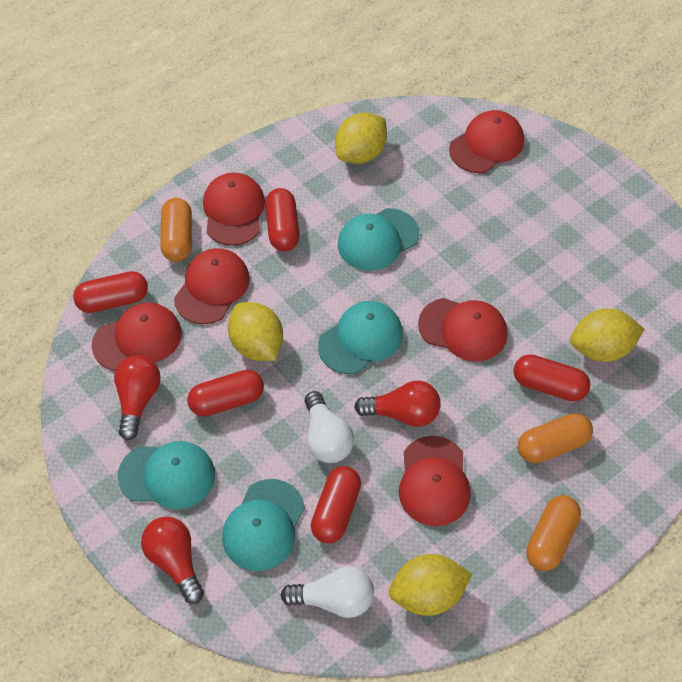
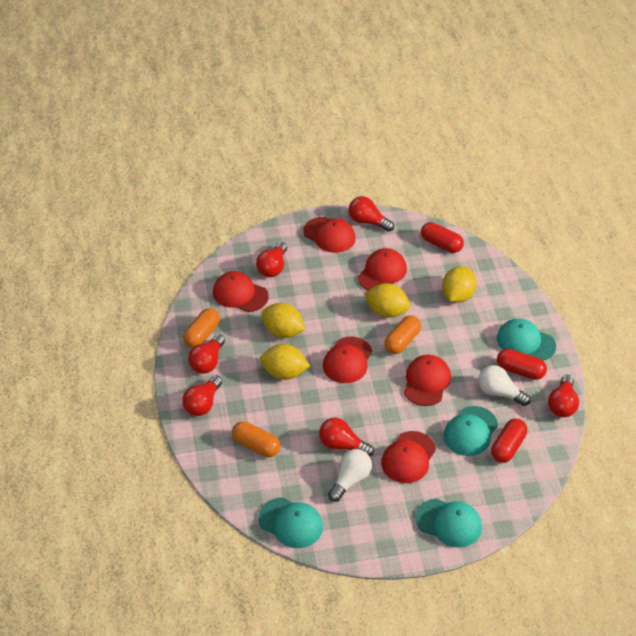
red capsule: [73,271,148,313] [187,370,264,417] [265,188,300,251] [311,466,361,543] [513,354,590,401] = 5 -> [421,222,464,253] [491,419,527,463] [497,349,547,380] = 3
red light bulb: [114,355,161,440] [141,517,204,604] [354,381,441,427] = 3 -> [182,375,222,416] [188,334,225,374] [256,242,287,277] [319,418,374,456] [349,196,394,232] [548,375,579,417] = 6

